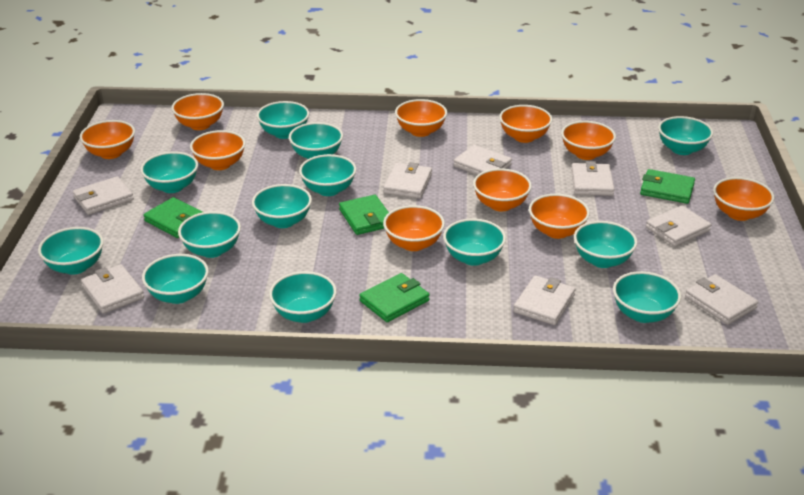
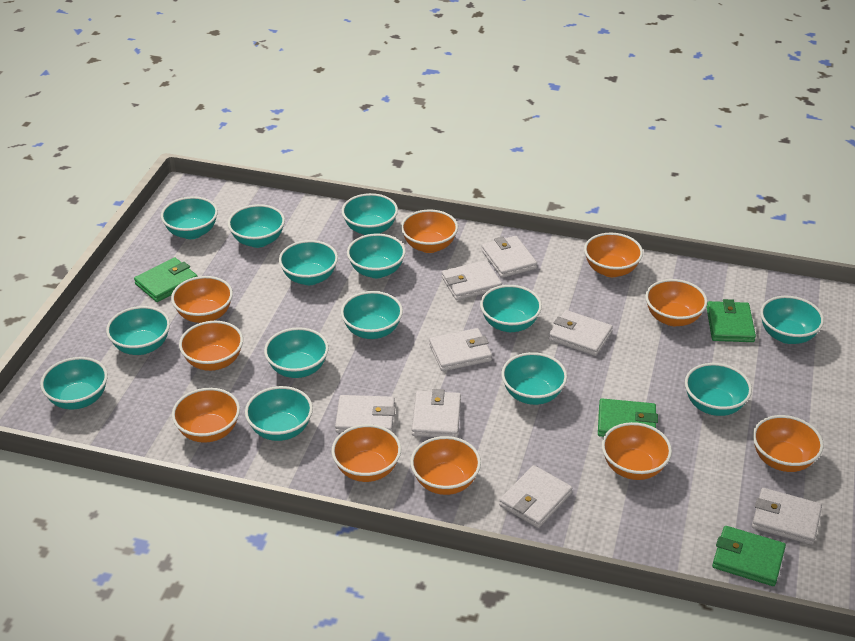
turquoise bowl: [38,227,104,275] [140,151,198,193] [142,254,209,304] [178,211,241,258] [252,184,312,228] [257,101,309,139] [269,271,337,323] [289,122,343,159] [299,154,356,196] [443,218,506,266] [574,221,637,268] [613,271,681,323] [658,116,713,155] = 13 -> [40,357,108,410] [106,306,170,355] [161,196,218,239] [228,204,285,248] [245,386,313,441] [264,327,329,378] [279,240,338,285] [341,291,403,339] [342,193,398,235] [347,234,406,278] [480,285,542,332] [501,352,567,405] [685,363,752,416] [760,296,824,344] = 14

